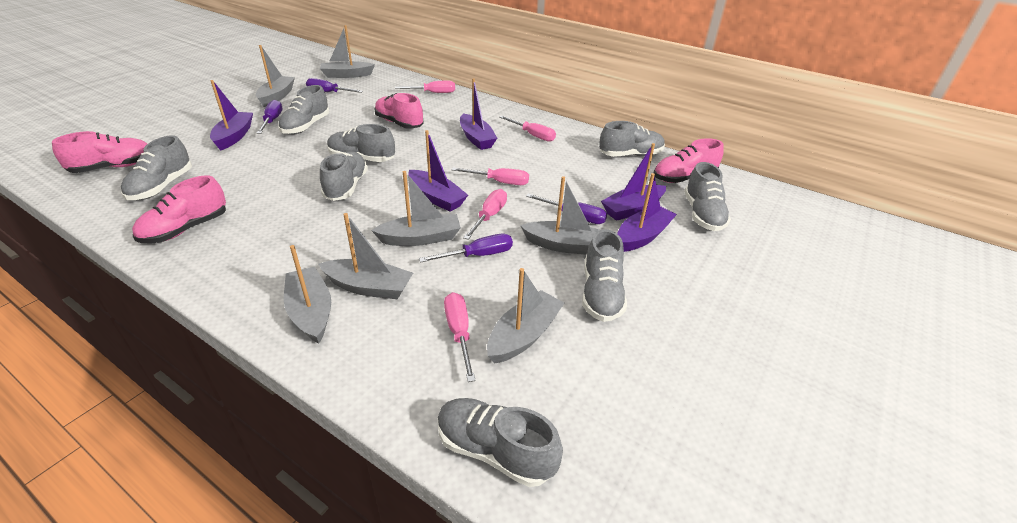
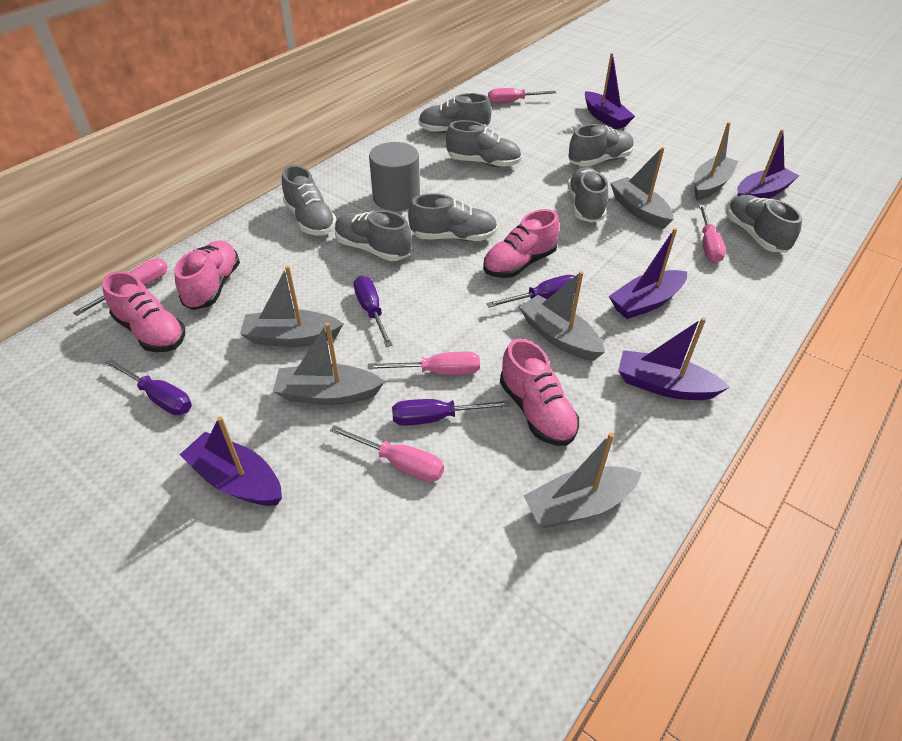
grey boat: [256,45,295,107] [284,245,331,344] [318,213,413,299] [320,25,375,78] [371,171,461,246] [487,268,564,364] [520,176,599,255] = 7 -> [240,266,343,347] [273,322,385,405] [519,271,605,361] [524,432,642,528] [610,147,674,229] [694,122,738,200] = 6
grey cylinder: none = 0 -> [369,142,420,211] = 1

